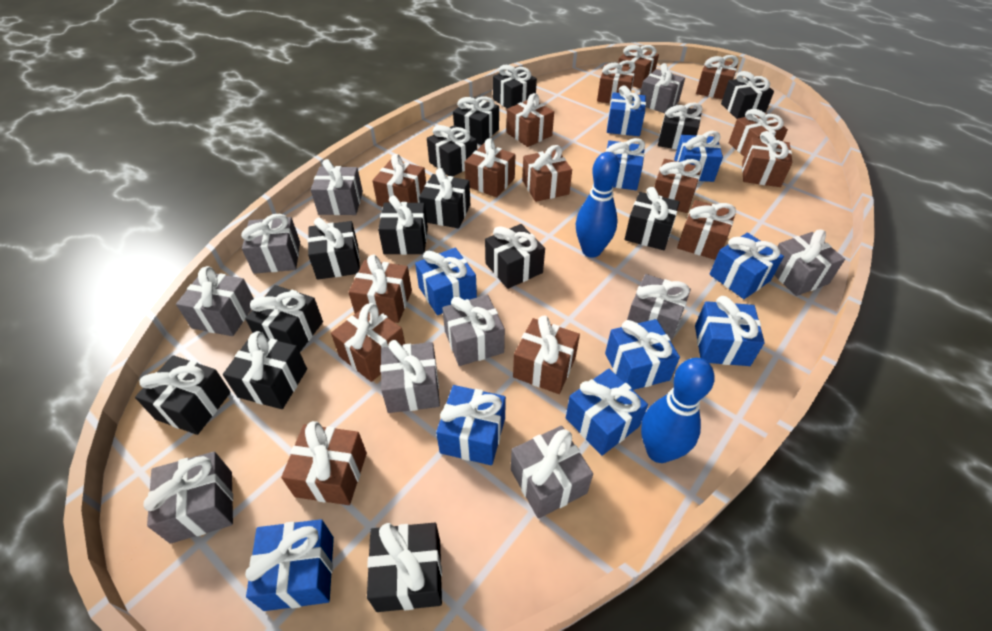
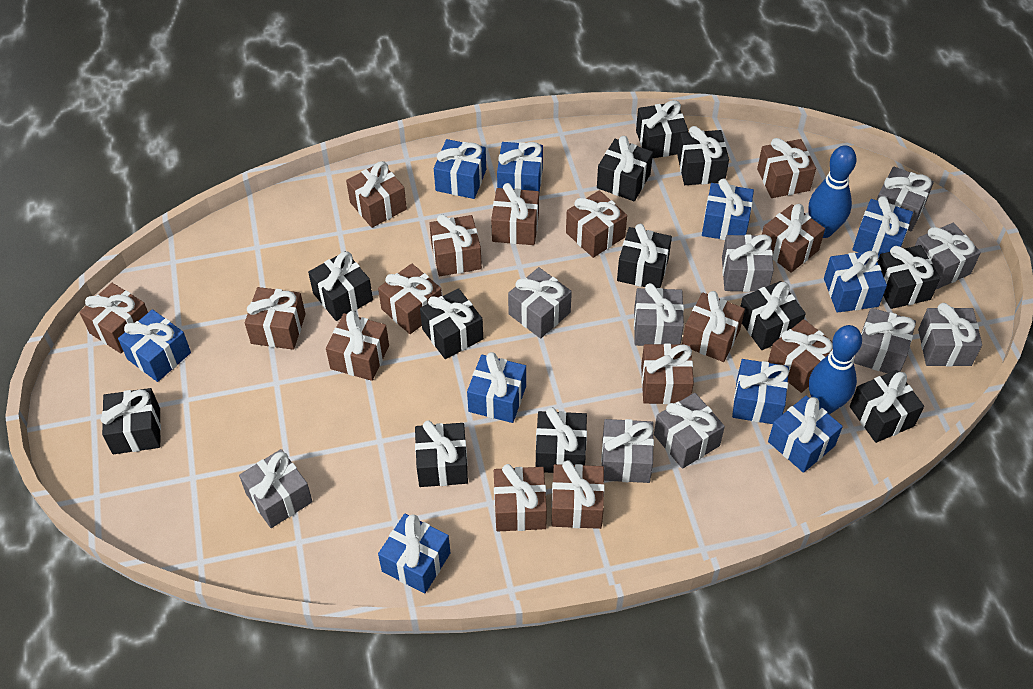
black gift: [135,355,231,435] [223,331,307,409] [245,285,323,352] [308,218,360,280] [367,523,442,612] [378,195,428,255] [419,168,470,228] [427,125,477,176] [453,96,499,145] [485,224,545,289] [493,65,537,109] [625,187,680,250] [658,102,703,149] [721,71,774,119] = 14 -> [101,388,161,454] [308,251,373,321] [415,420,468,487] [420,288,483,359] [536,407,587,473] [597,136,653,201] [617,224,672,288] [636,100,688,158] [678,126,729,185] [740,281,806,350] [850,370,924,443] [878,245,940,309] = 12

